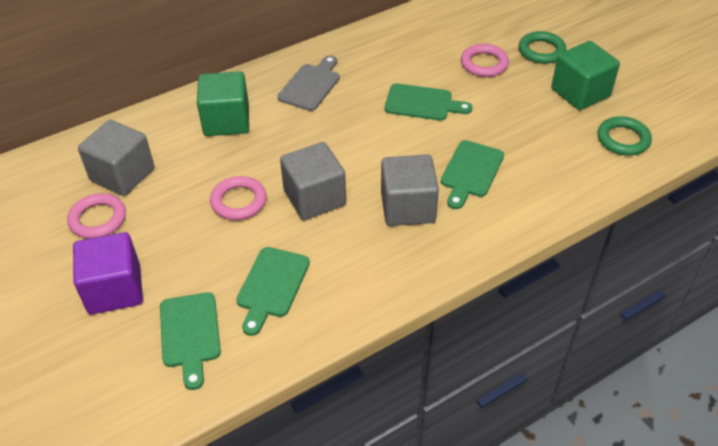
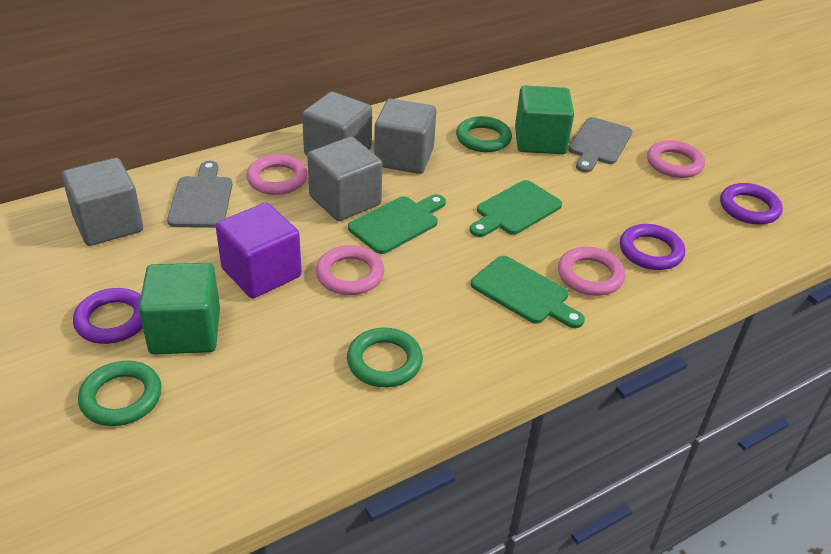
green cutting board: [160,292,221,390] [236,247,310,336] [384,83,473,121] [441,140,504,209] = 4 -> [348,194,446,254] [470,180,562,237] [471,256,585,328] = 3
green ring: [519,31,566,64] [597,116,652,156] = 2 -> [78,361,162,426] [347,328,423,387] [456,116,512,152] = 3
grey cube: [78,120,154,196] [280,142,346,220] [381,155,439,226] = 3 -> [62,158,143,246] [302,92,372,155] [307,137,382,221] [374,99,436,174] = 4
grey cutting board: [278,55,340,111] = 1 -> [167,161,232,228] [569,117,632,173] = 2
pink ring: [67,193,126,239] [210,176,267,220] [461,44,509,77] = 3 -> [246,154,307,195] [316,245,384,295] [558,247,625,296] [647,140,705,178] = 4
purple ring: none = 0 -> [73,288,143,344] [620,224,685,270] [720,183,783,225] = 3

